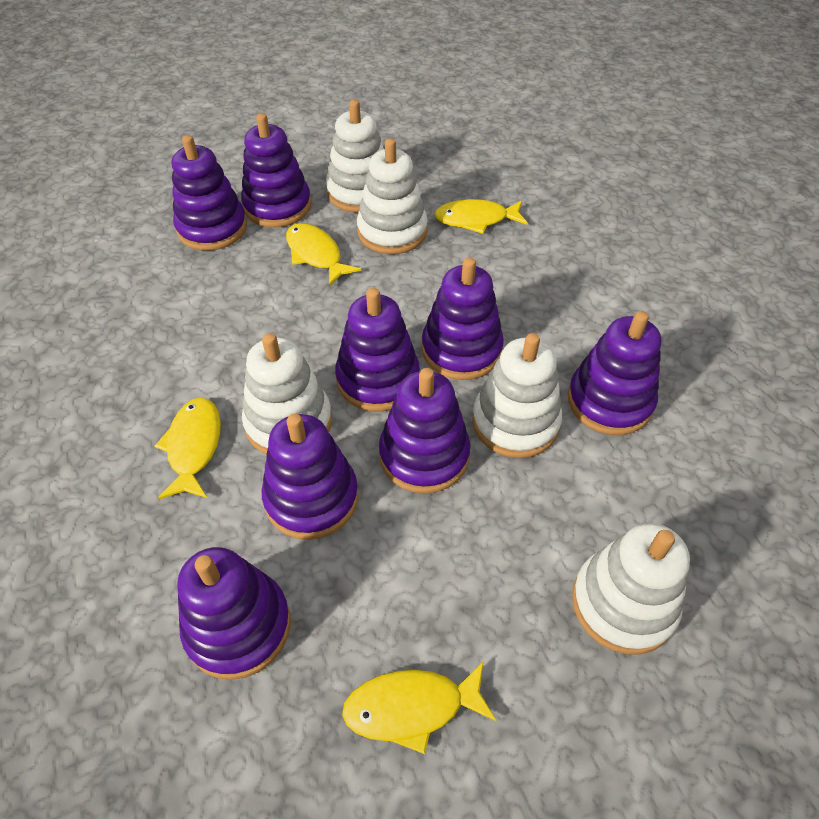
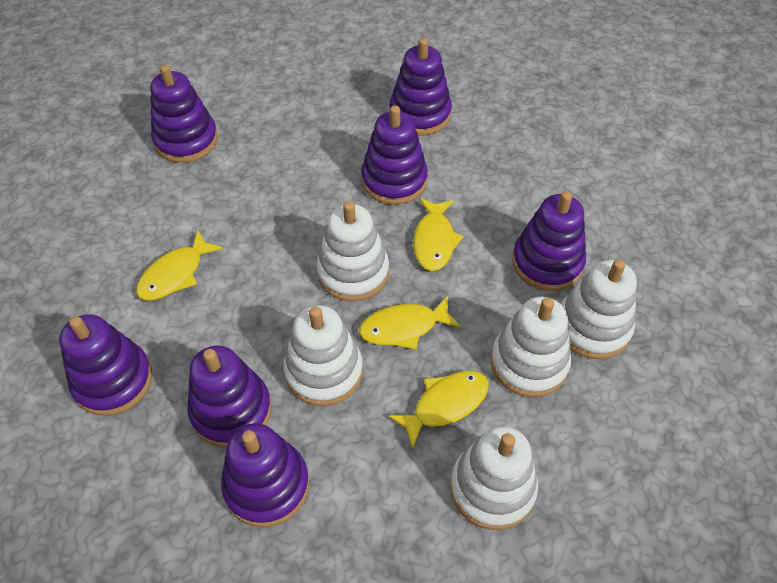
purple stacking toy: [172,135,247,251] [177,547,291,680] [241,113,311,227] [262,413,358,540] [335,288,420,411] [379,368,470,494] [422,257,504,380] [568,311,661,435] = 8 -> [59,314,152,416] [150,65,218,163] [187,345,272,448] [221,423,309,527] [361,106,428,205] [390,38,452,136] [512,191,586,291] = 7

